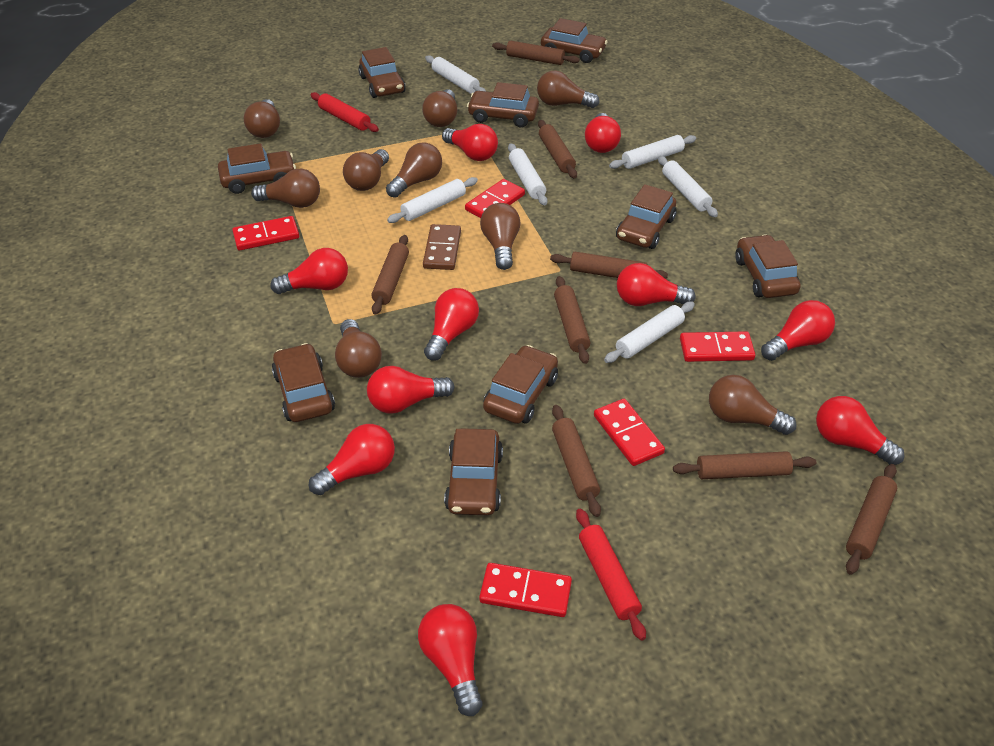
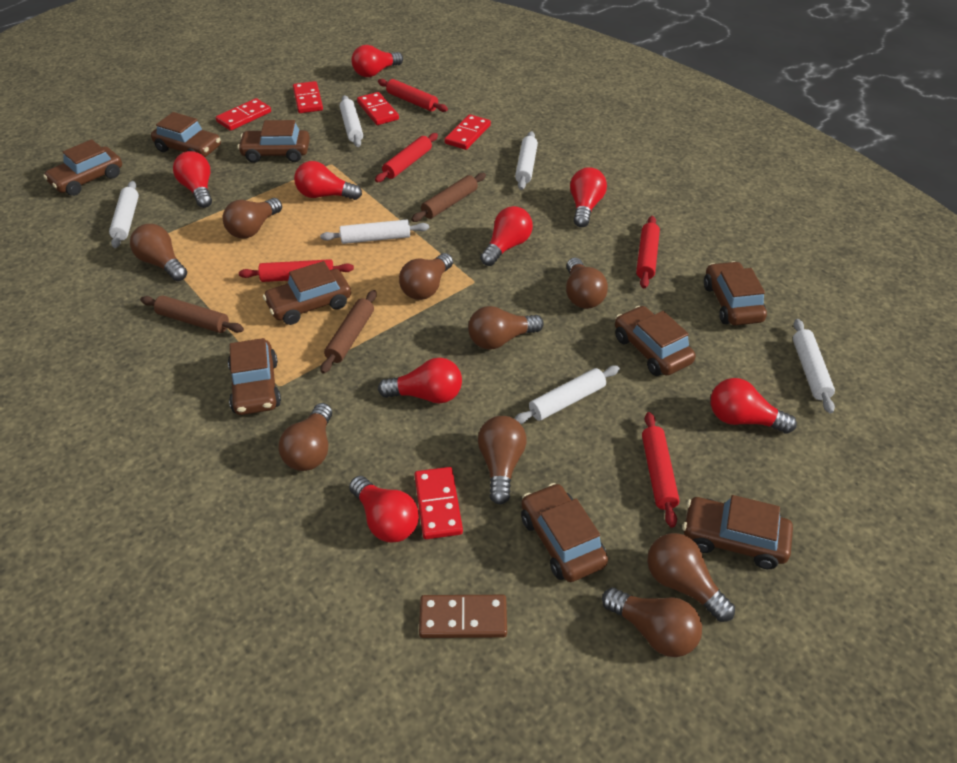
brown rolling pin: [371,235,409,315] [492,41,580,65] [538,120,577,179] [550,252,668,279] [552,405,601,517] [554,276,590,364] [673,451,816,479] [846,464,897,575] = 8 -> [140,296,244,333] [321,290,377,374] [411,173,486,222] = 3
red light bulb: [270,248,348,294] [309,424,395,495] [367,366,455,413] [418,604,483,716] [424,288,479,361] [442,124,498,161] [585,113,621,153] [617,263,696,306] [761,300,835,361] [816,396,904,465] = 10 -> [173,151,212,208] [294,161,362,200] [349,476,419,543] [351,45,403,77] [378,358,462,404] [480,206,533,266] [570,167,607,227] [711,378,797,434] = 8
red rolling pin: [310,92,379,132] [576,509,646,641] = 2 -> [239,259,354,282] [375,133,438,182] [378,79,448,112] [636,216,660,288] [642,412,680,528] = 5

